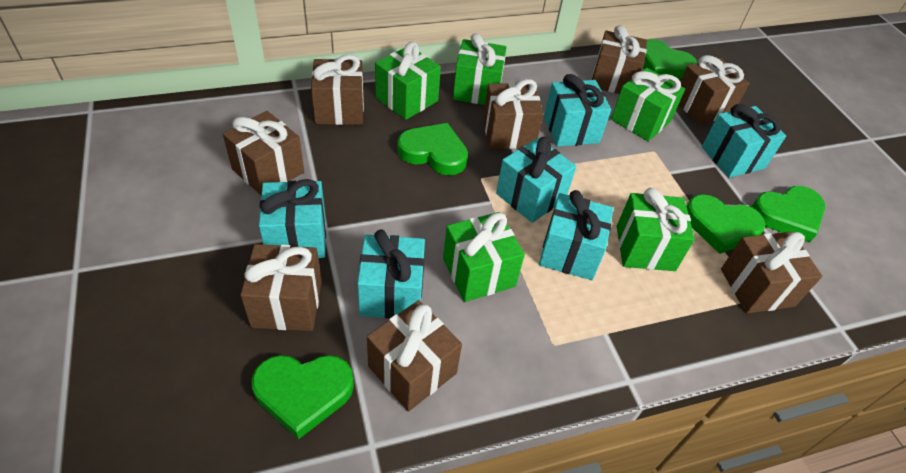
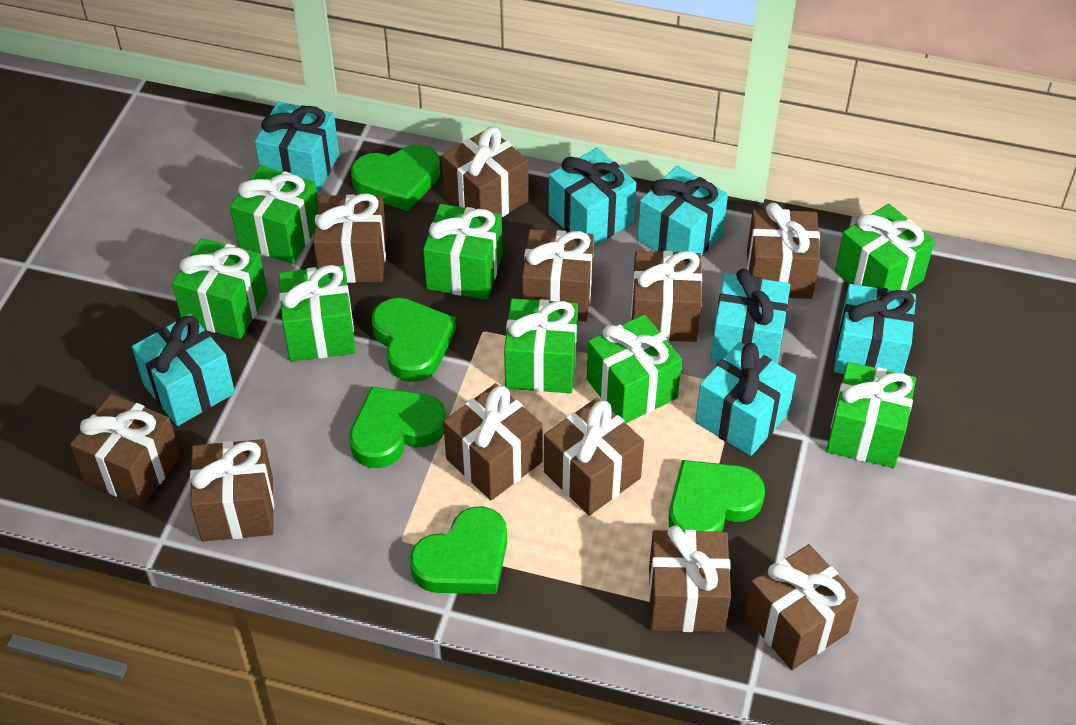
brown gift: [223,111,304,195] [240,244,322,331] [311,55,364,125] [367,300,462,412] [483,79,544,149] [592,25,647,94] [679,55,750,125] [721,232,822,313] = 8 -> [70,394,181,507] [190,439,274,542] [313,193,387,283] [442,127,529,217] [443,383,543,500] [522,229,594,322] [544,398,644,516] [631,251,702,342] [649,525,731,632] [745,544,859,670] [747,202,820,299] = 11
green gift: [375,42,441,120] [443,212,525,302] [453,33,507,105] [611,68,685,141] [617,188,695,271] = 5 -> [172,238,268,339] [230,165,318,264] [278,265,356,361] [423,204,503,300] [504,298,578,393] [587,314,682,423] [826,362,916,468] [835,204,935,291] = 8
turquoise gift: [259,179,326,258] [357,229,425,319] [496,137,576,223] [539,190,614,280] [544,74,611,147] [702,104,786,178] = 6 -> [132,314,235,426] [255,101,339,194] [549,148,636,246] [637,166,728,255] [695,342,796,456] [710,269,790,363] [834,284,916,374] = 7

